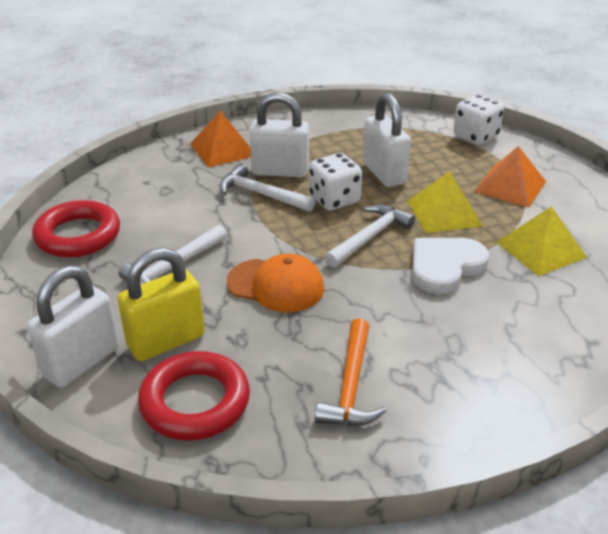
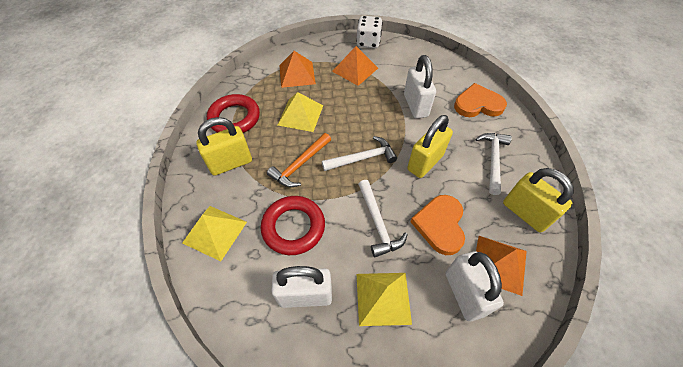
orange cap: [227,254,324,312] = 1 -> none = 0
orange heart: none = 0 -> [410,195,465,255] [454,83,507,117] = 2
orange pyramid: [190,111,251,167] [474,146,546,208] = 2 -> [279,51,316,88] [332,46,378,86] [476,236,527,296] = 3
white dice: [309,153,362,210] [453,95,504,145] = 2 -> [356,16,383,48] = 1
white heart: [412,238,489,294] = 1 -> none = 0
yellow padlock: [117,247,205,361] = 1 -> [196,117,252,176] [407,115,453,178] [503,168,574,232] = 3
yellow pyramid: [407,171,483,233] [496,206,587,276] = 2 -> [182,206,247,261] [278,92,323,132] [357,273,412,326] = 3

